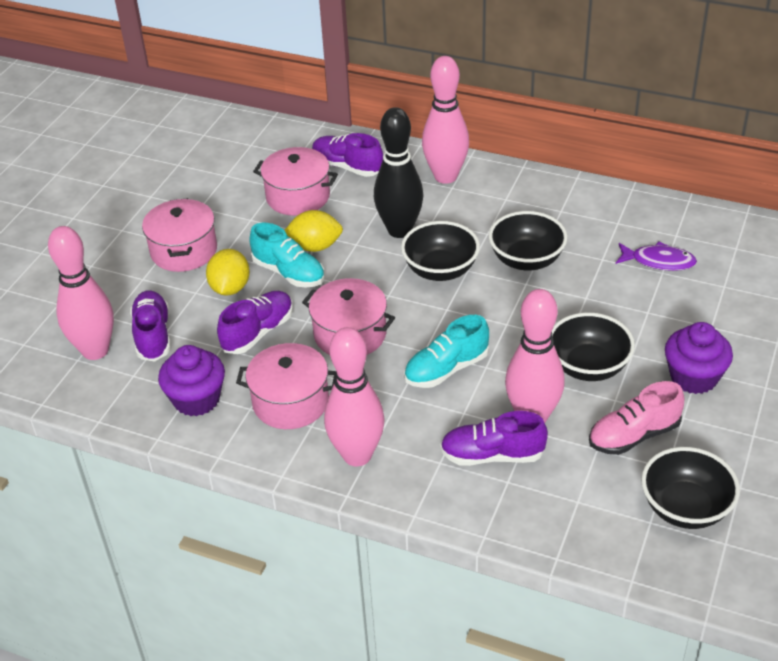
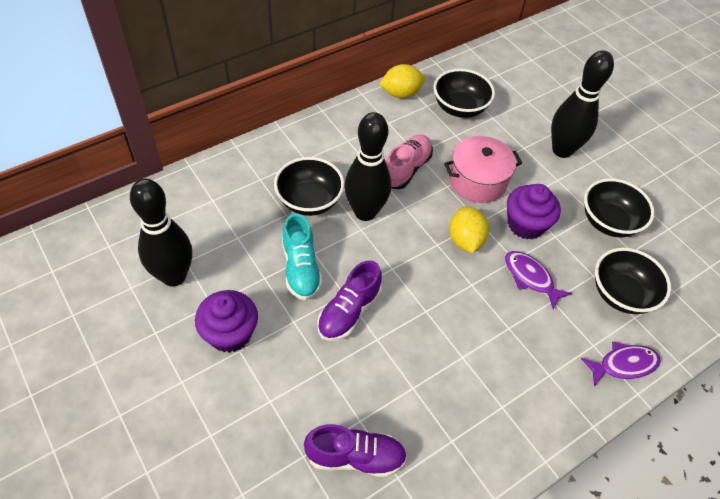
black bowling pin: [374,107,424,238] = 1 -> [130,179,192,287] [344,112,391,221] [551,50,614,158] = 3
pink bowling pin: [48,226,114,360] [324,327,385,466] [422,56,469,184] [505,289,565,423] = 4 -> none = 0
pink pot: [142,198,217,272] [236,343,336,429] [253,147,338,216] [302,278,395,355] = 4 -> [444,136,522,203] = 1
purple fish: [616,242,697,271] = 1 -> [505,251,572,310] [581,342,661,387] = 2
purple shoe: [130,290,170,362] [217,291,293,354] [312,133,383,177] [440,411,548,466] = 4 -> [304,424,407,477] [317,260,382,341] = 2
turquoise shoe: [249,223,325,288] [404,315,489,388] = 2 -> [282,213,322,300] = 1

